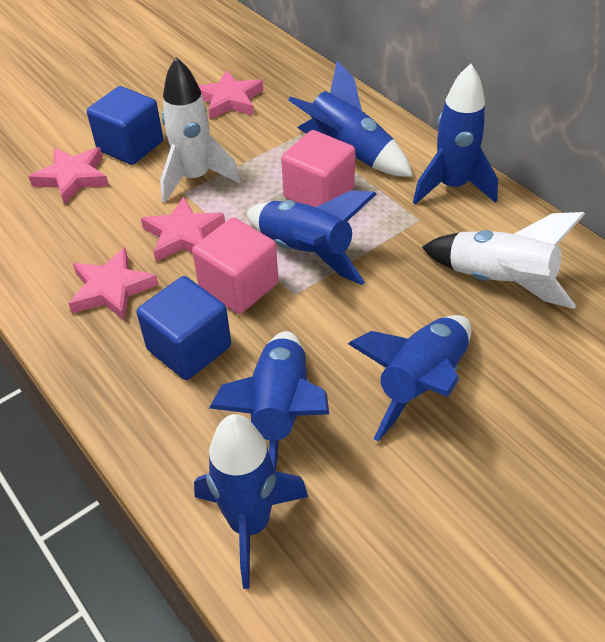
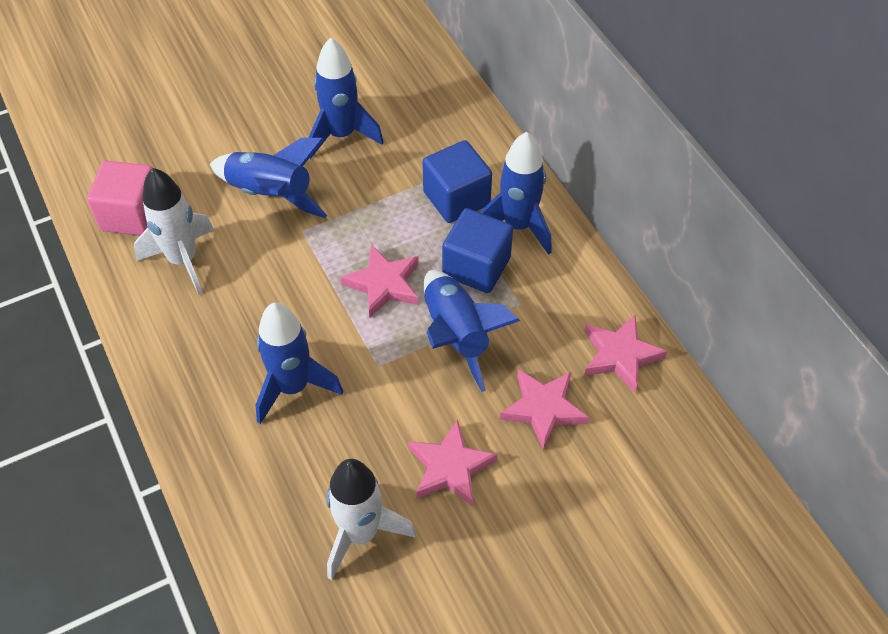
blue rocket: [194,414,308,589] [209,331,329,471] [246,191,376,285] [288,61,413,177] [348,315,472,441] [413,64,498,205] = 6 -> [210,138,328,218] [255,303,343,424] [308,38,384,159] [424,270,520,392] [480,132,552,255] = 5
pink cube: [192,217,278,314] [281,130,355,207] = 2 -> [87,161,152,236] = 1

